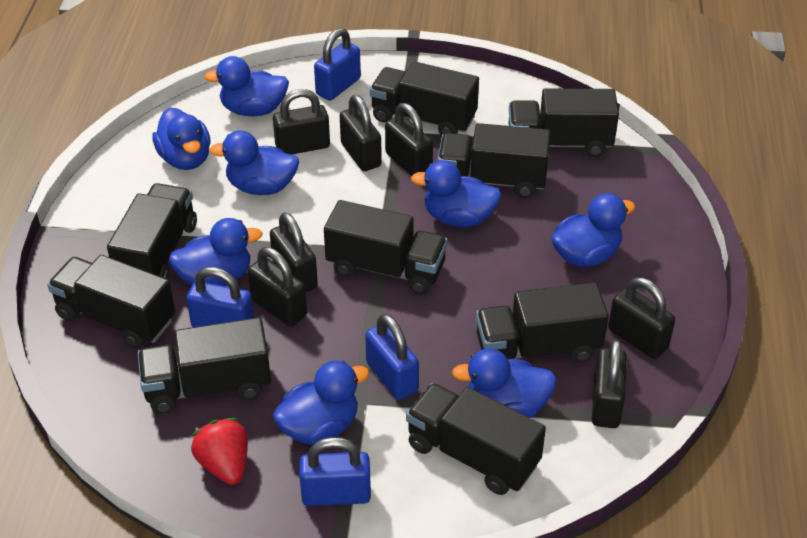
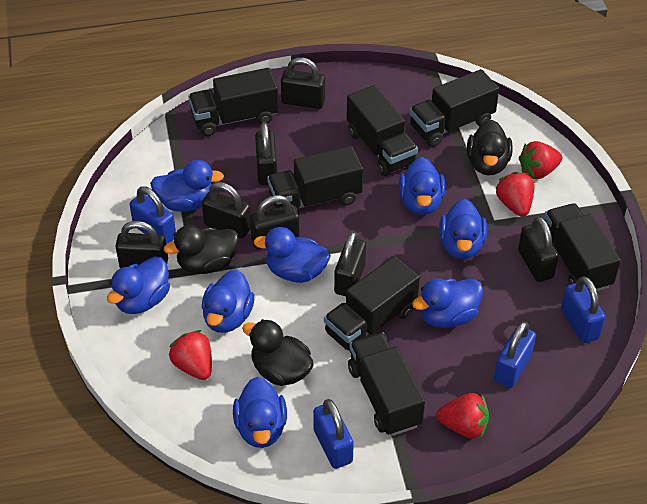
black duck: none = 0 -> [164,225,239,274] [242,319,314,386] [467,120,513,175] = 3
black truck: [47,255,175,348] [107,183,197,279] [138,317,271,414] [324,200,448,295] [370,61,479,136] [406,383,546,495] [438,123,551,198] [476,282,609,362] [509,88,619,157] = 9 -> [188,68,279,136] [267,146,363,212] [324,256,420,353] [347,85,418,176] [348,332,425,436] [409,69,499,147] [544,203,621,291] = 7
red strawberry: [191,418,248,485] = 1 -> [169,330,212,380] [436,393,489,438] [495,172,535,217] [518,141,562,179] = 4

